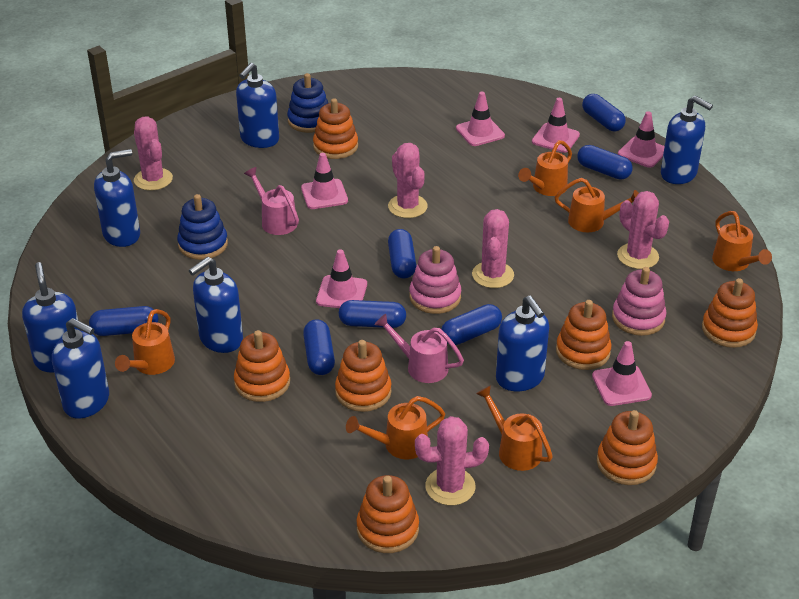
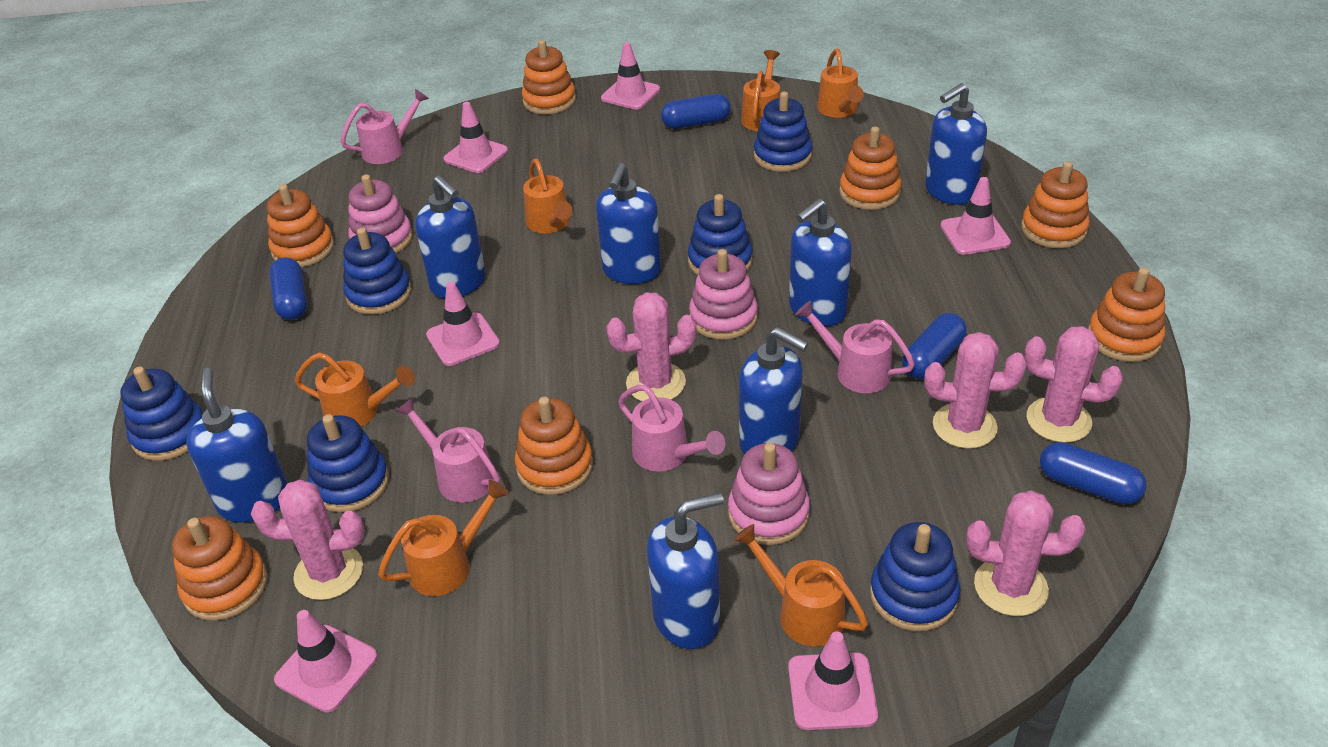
blue capsule: [89,306,158,336] [303,319,335,375] [339,300,406,328] [388,229,416,279] [441,304,502,345] [577,145,633,180] [582,94,626,131] = 7 -> [269,257,307,320] [661,94,731,129] [902,313,967,379] [1040,442,1147,504] = 4
blue stacking toy: [177,194,228,260] [287,73,328,133] = 2 -> [120,367,203,461] [307,414,389,512] [343,228,411,315] [688,194,753,275] [754,91,812,172] [870,522,960,631] = 6
pink stacking toy: [409,246,461,314] [612,267,666,336] = 2 -> [348,174,413,253] [689,249,758,340] [728,443,810,545] = 3
pink watering can: [244,167,299,235] [374,314,464,383] = 2 -> [340,89,429,164] [395,398,500,503] [618,385,725,472] [795,301,915,393] = 4

